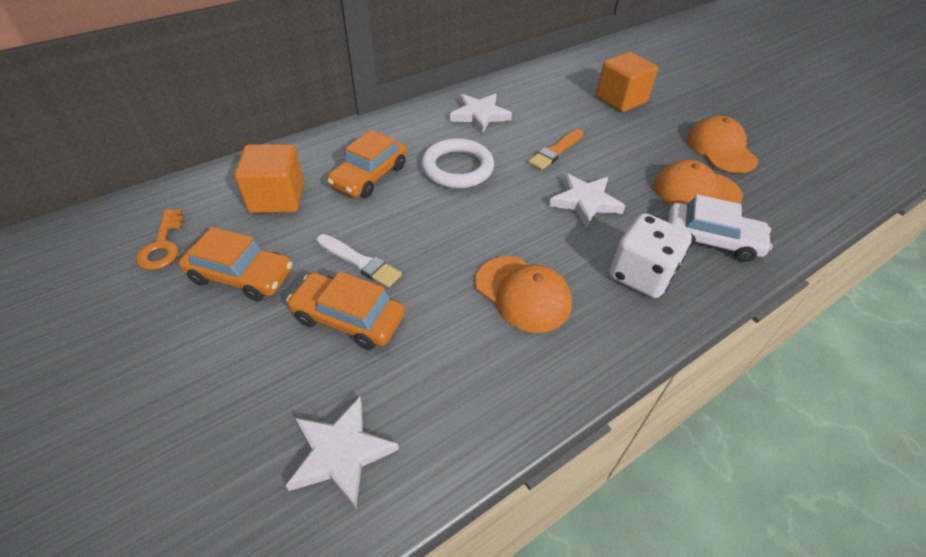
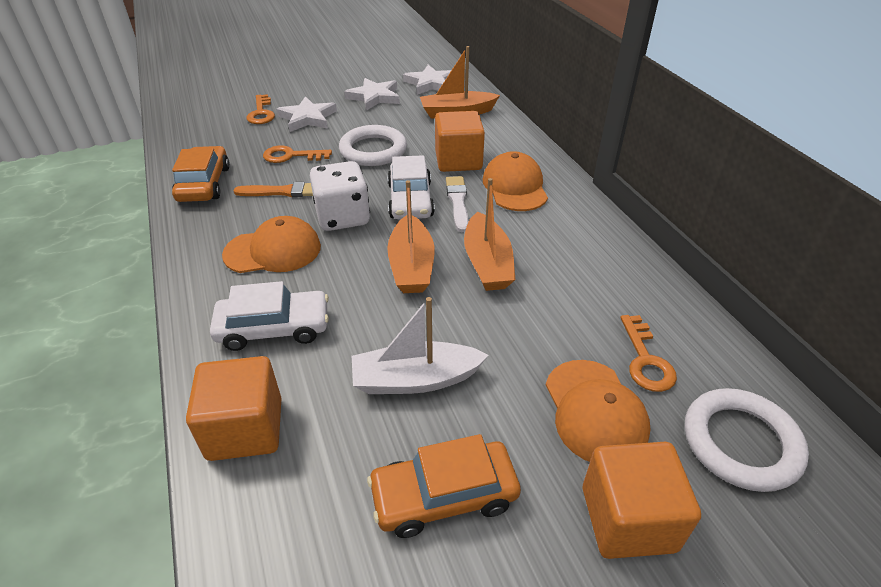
orange boat: none = 0 -> [387,180,435,293] [420,46,500,119] [464,178,515,291] = 3
orange car: [178,227,293,301] [286,271,405,350] [327,130,407,198] = 3 -> [172,146,230,202] [367,434,521,538] = 2
orange cube: [234,144,304,213] [596,52,658,112] = 2 -> [186,356,282,461] [435,111,485,172] [583,442,701,559] = 3
orange key: [136,209,184,270] = 1 -> [246,94,275,124] [263,145,332,163] [620,315,677,392] = 3
white boat: none = 0 -> [352,297,489,394] = 1
white car: [668,194,773,262] = 1 -> [210,281,329,351] [387,155,435,219] = 2
white ring: [421,138,494,188] = 1 -> [339,125,407,166] [685,388,809,492] = 2

